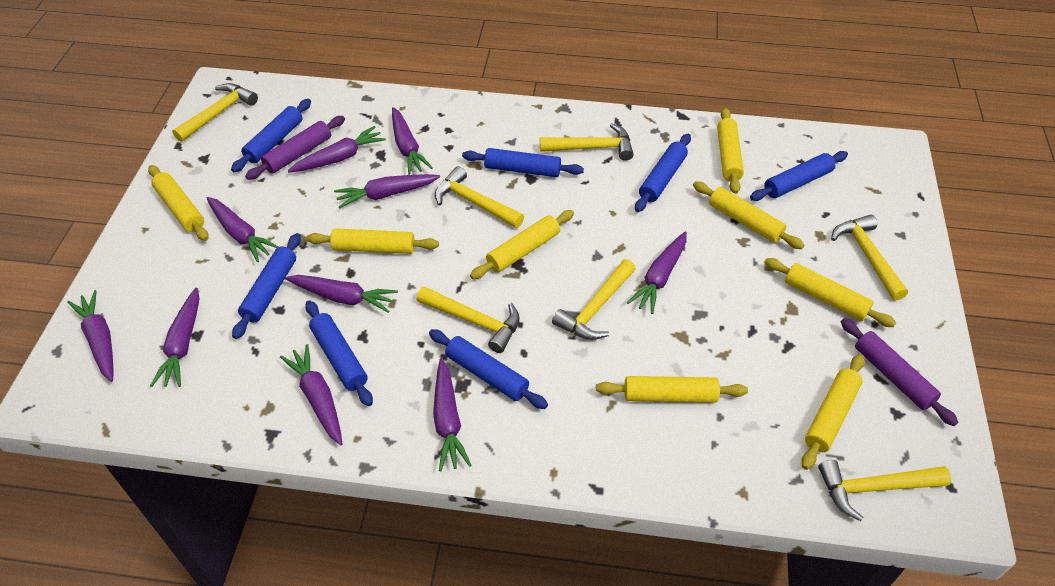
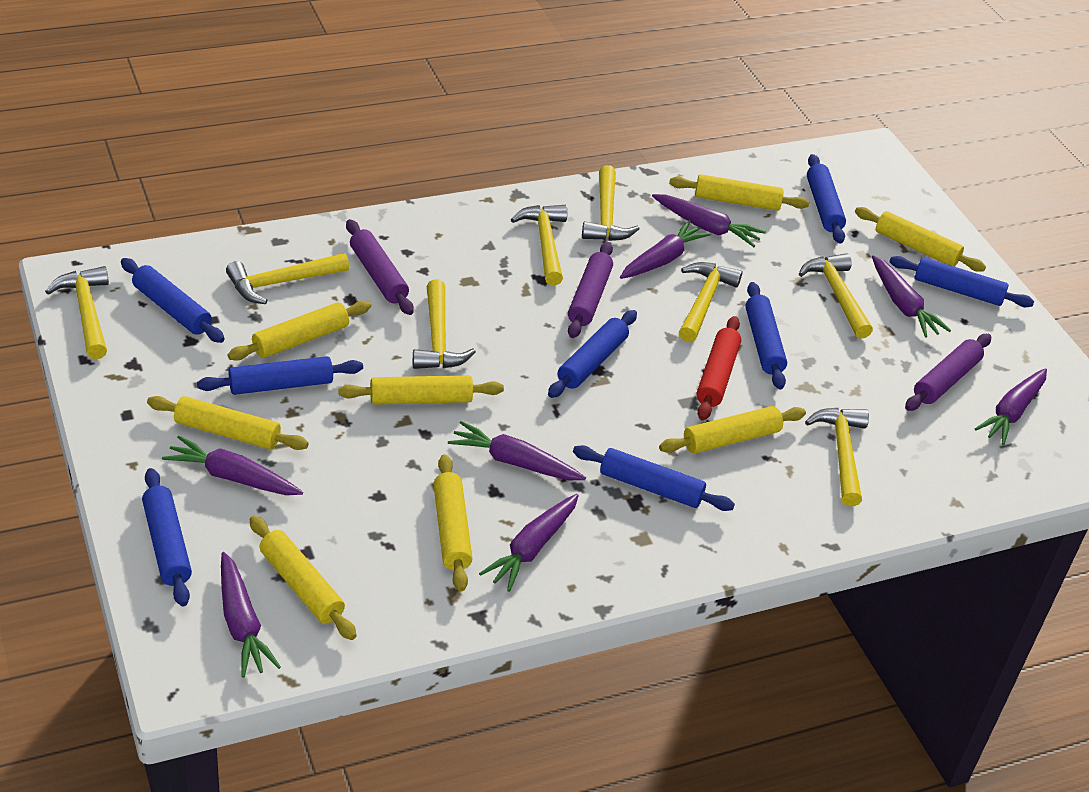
blue rolling pin: [231,99,311,172] [232,233,301,339] [305,300,373,406] [429,329,548,409] [462,148,584,177] [635,134,691,212] [750,151,848,201] = 7 -> [121,258,225,343] [142,468,192,606] [197,356,363,395] [548,310,637,398] [573,445,735,511] [745,282,787,389] [807,154,846,244] [889,256,1034,307] = 8
purple carrot: [67,290,114,382] [150,288,199,387] [207,197,279,262] [280,344,343,445] [285,275,398,313] [288,126,386,172] [334,174,440,208] [392,107,433,175] [433,358,472,471] [627,231,687,314] = 10 -> [162,436,303,495] [221,552,281,678] [448,421,586,480] [479,494,579,592] [620,220,711,279] [652,194,766,247] [872,256,951,338] [975,368,1047,445] = 8
purple rolling pin: [245,116,345,180] [841,318,958,426] = 2 -> [346,219,414,315] [568,242,613,338] [905,334,991,411] = 3
red rolling pin: none = 0 -> [696,316,741,421] = 1
yellow hammer: [172,83,258,142] [417,286,520,353] [435,166,524,228] [540,123,634,161] [552,259,636,340] [818,460,951,521] [831,214,908,301] = 7 -> [45,266,109,359] [226,253,349,304] [413,279,476,369] [511,205,567,285] [582,165,640,241] [679,262,742,342] [799,253,873,338] [805,408,869,506] = 8

